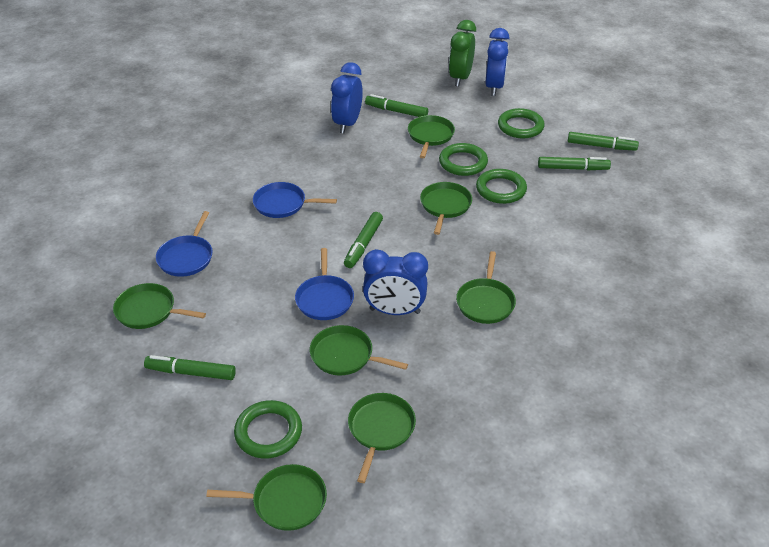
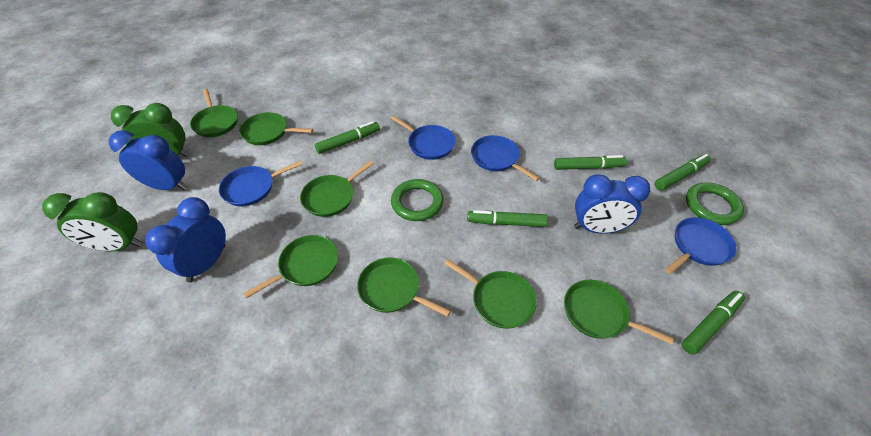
blue pan: [156,211,213,277] [253,182,337,218] [295,248,354,320] = 3 -> [219,161,303,206] [391,115,456,160] [471,135,540,181] [665,217,737,274] = 4
green clock: [449,20,476,87] = 1 -> [42,192,143,252] [111,103,189,157] = 2
green ring: [234,400,302,458] [439,143,488,176] [476,169,527,204] [498,108,545,138] = 4 -> [391,179,444,221] [686,182,744,225] = 2

